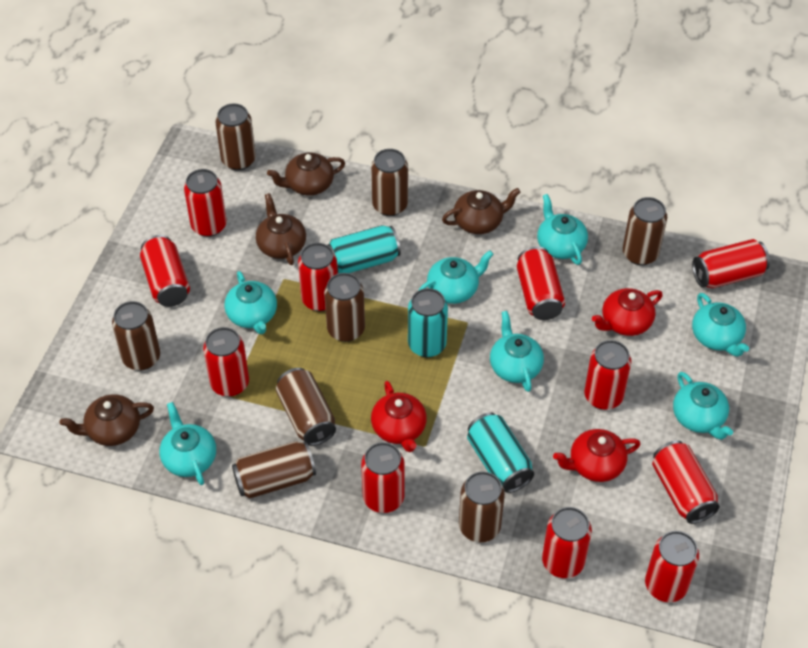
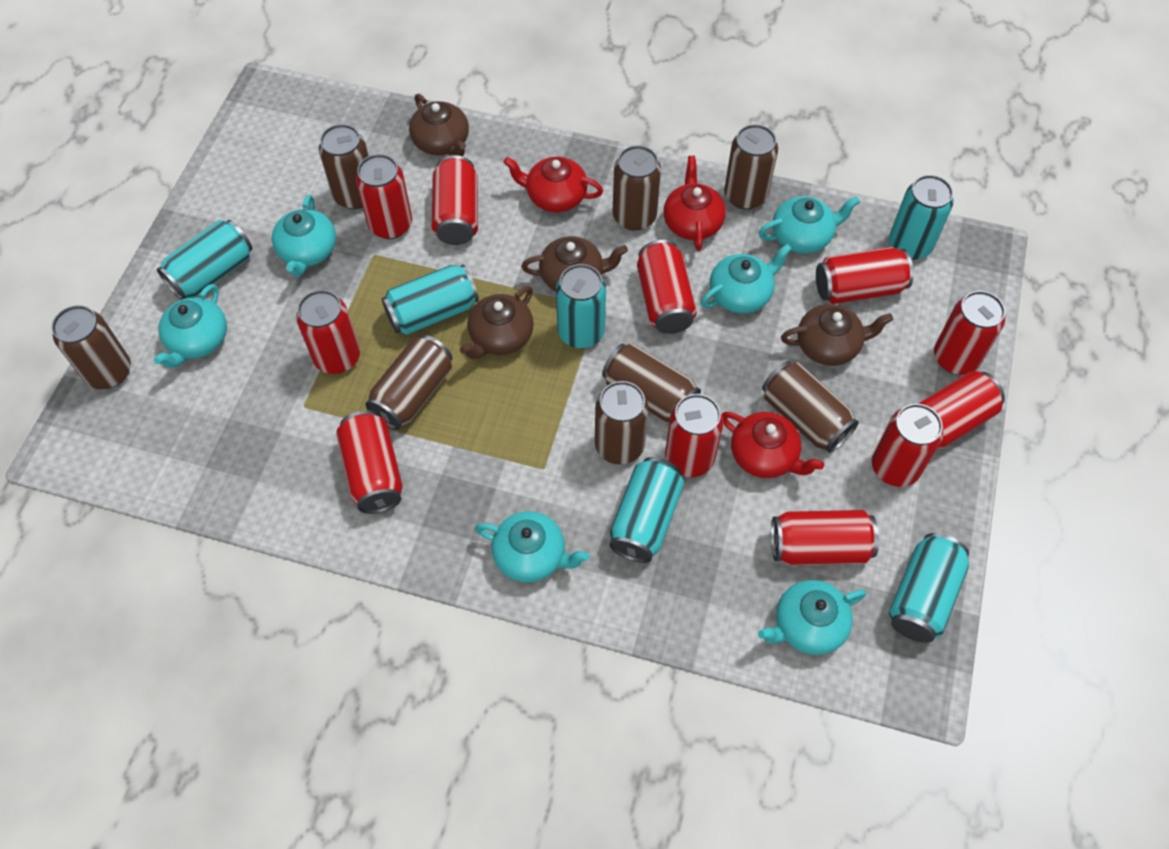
turquoise can: [328,225,401,274] [408,288,448,358] [467,412,534,493] = 3 -> [157,220,253,300] [382,264,479,335] [556,264,606,348] [609,457,684,563] [889,175,954,260] [889,533,969,643] = 6
turquoise teapot: [159,402,216,485] [224,271,277,334] [418,250,494,304] [490,311,544,392] [537,194,588,265] [673,372,733,440] [692,293,749,357] = 7 -> [154,284,227,368] [272,195,336,277] [475,511,589,583] [701,244,792,313] [758,580,866,655] [759,196,860,254] = 6

